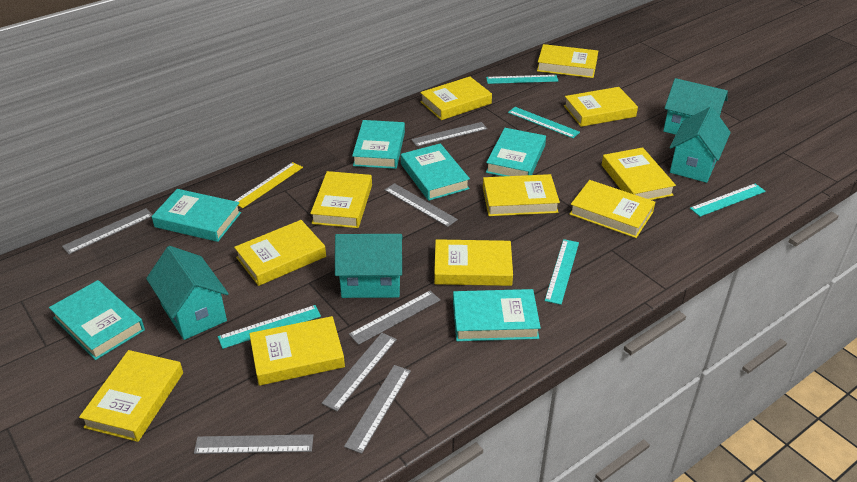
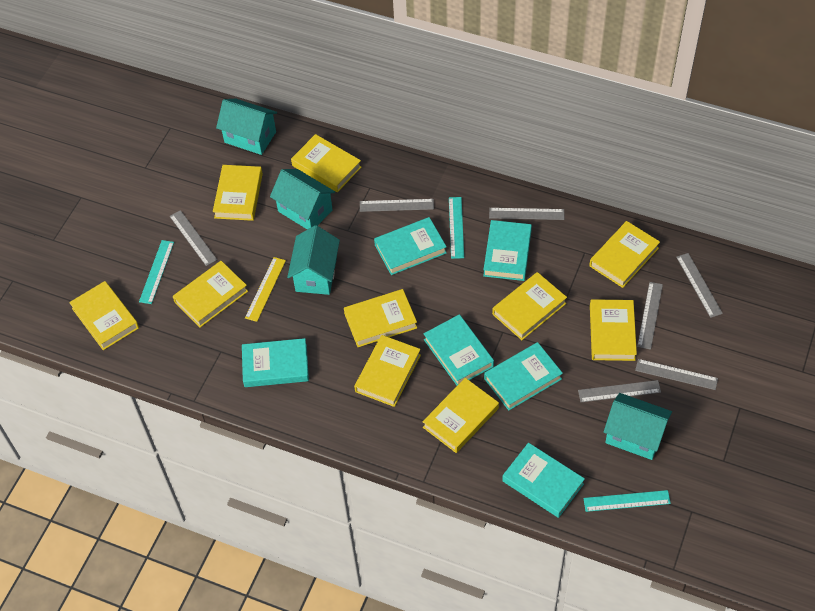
turquoise ruler: [218,305,321,349] [486,75,558,84] [508,107,580,138] [545,239,579,305] [690,184,766,217] = 5 -> [139,240,174,304] [449,197,464,259] [583,490,671,512] = 3
yellow book: [79,350,183,442] [234,220,326,286] [249,316,345,386] [310,171,372,228] [420,76,492,120] [434,239,513,286] [483,174,560,216] [537,44,598,78] [564,87,638,127] [569,180,655,238] [602,147,676,200] = 11 -> [69,281,139,350] [173,261,248,328] [213,165,263,221] [291,134,361,192] [344,289,417,347] [354,335,421,407] [423,378,499,453] [492,272,567,340] [589,221,660,288] [590,299,637,361] = 10

